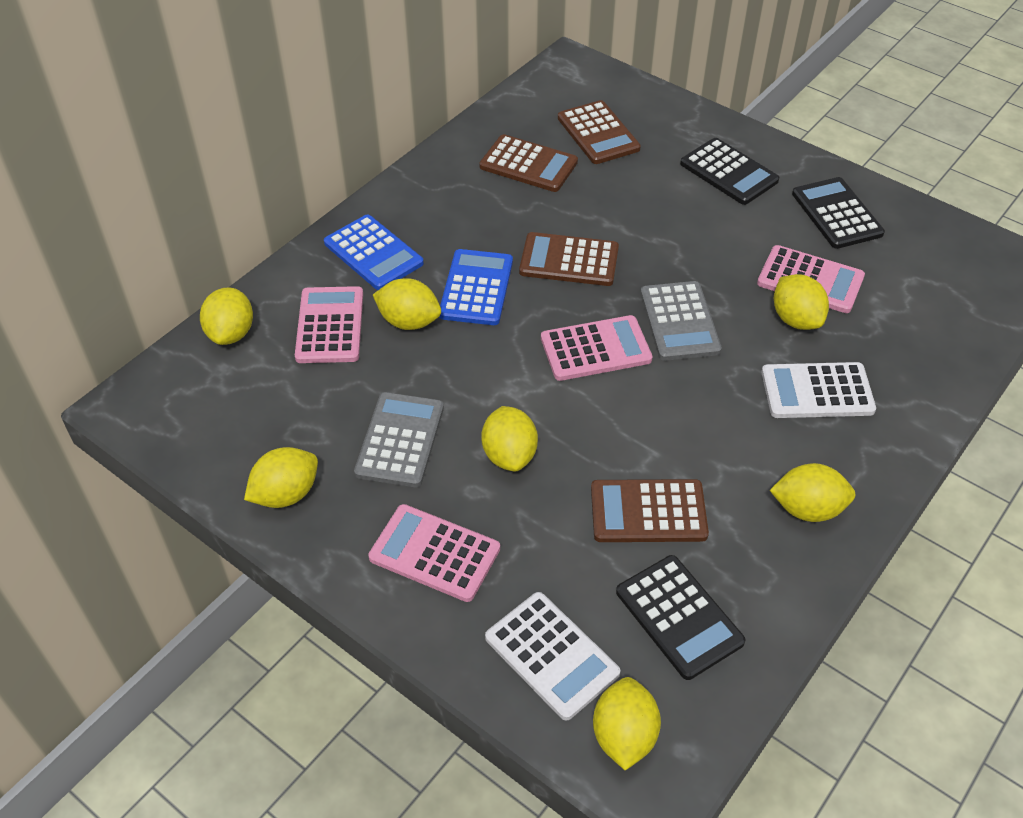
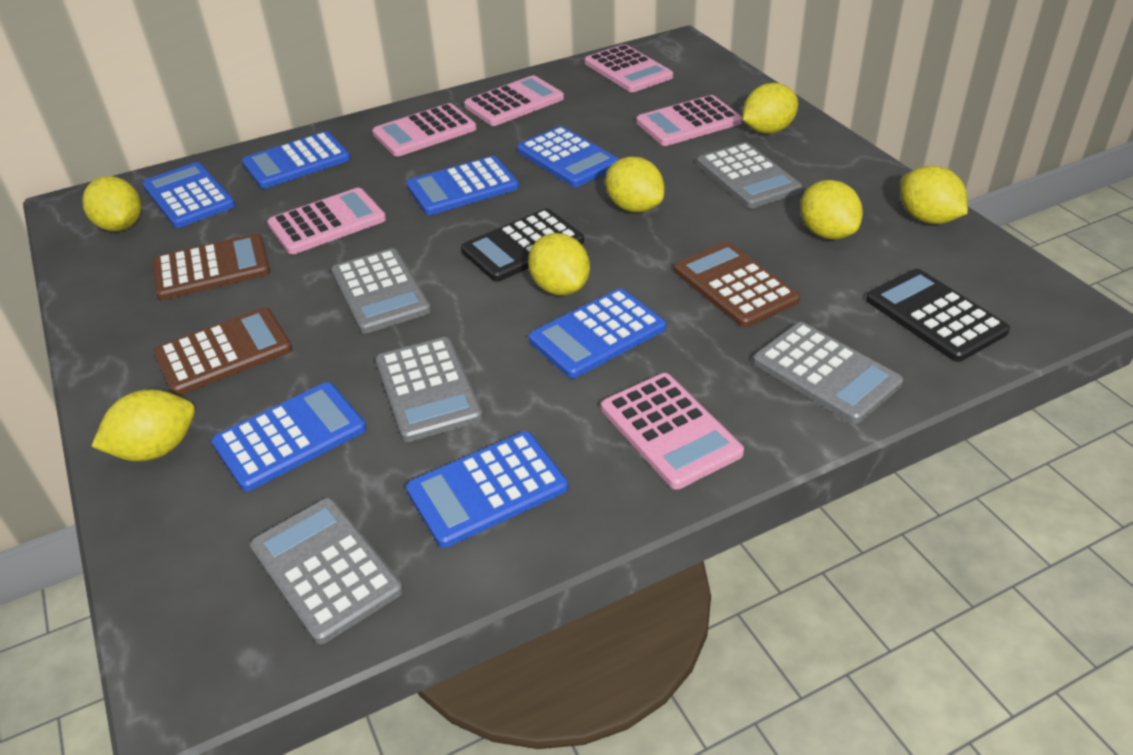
black calculator: [616,555,746,680] [680,138,779,205] [792,177,885,249] = 3 -> [461,208,584,282] [866,269,1010,362] = 2
blue calculator: [324,214,424,290] [439,249,513,325] = 2 -> [143,162,235,228] [211,382,366,491] [242,131,351,189] [406,156,519,215] [406,431,568,548] [517,126,619,187] [529,288,666,379] = 7
brown calculator: [479,134,578,192] [519,232,619,286] [558,100,641,164] [591,479,709,542] = 4 -> [153,233,270,300] [153,307,292,396] [674,242,800,328] = 3
grey calculator: [354,392,444,487] [640,281,722,361] = 2 -> [250,498,403,644] [331,248,431,333] [375,337,483,442] [697,142,802,208] [753,322,903,424] = 5
pink calculator: [295,286,363,363] [368,504,500,602] [541,315,653,381] [757,245,865,313] = 4 -> [267,188,386,254] [372,103,477,156] [464,75,564,126] [585,44,673,92] [601,373,744,490] [636,95,742,146] = 6
white calculator: [485,592,620,721] [761,362,876,418] = 2 -> none = 0

